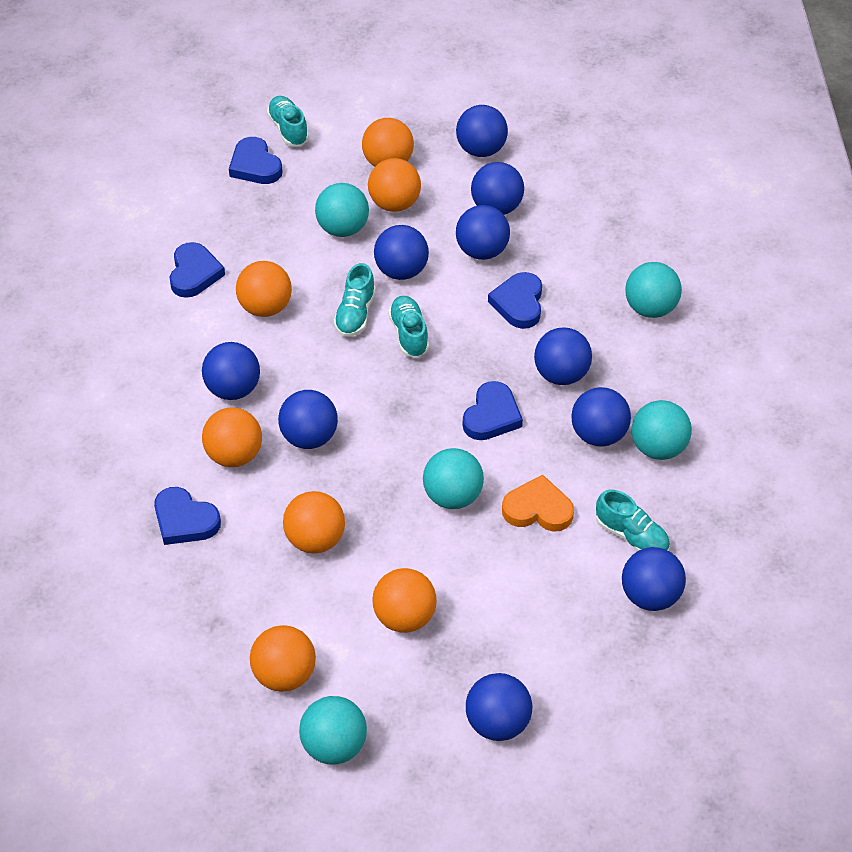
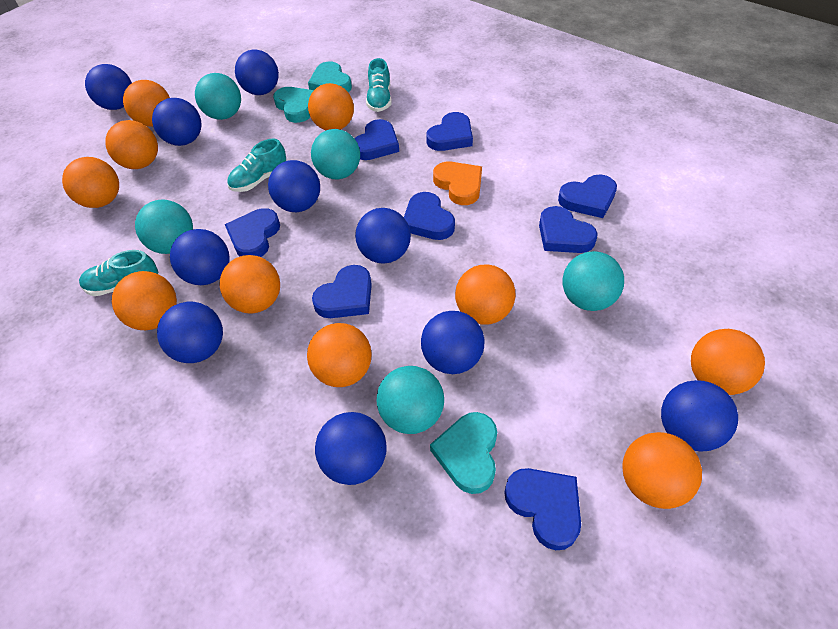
blue heart: [154,487,221,545] [170,242,225,298] [229,137,282,184] [462,381,523,440] [488,272,542,329] = 5 -> [225,208,280,257] [312,265,372,318] [354,119,399,160] [404,192,455,240] [426,112,473,151] [504,468,581,550] [539,206,598,253] [558,174,617,218] = 8
orange ball: [202,408,262,467] [236,261,292,317] [250,625,316,692] [283,491,345,554] [362,118,414,167] [368,158,421,212] [372,568,437,633] = 7 -> [62,157,119,208] [105,120,158,169] [112,271,177,330] [123,80,170,127] [220,255,280,314] [307,323,372,387] [308,83,354,130] [455,264,516,325] [622,432,702,509] [691,329,765,395] = 10
turquoise heart: none = 0 -> [273,87,314,123] [308,62,352,93] [430,412,497,494] = 3
turquoise shoe: [267,96,309,146] [334,263,376,337] [388,296,429,358] [596,490,670,551] = 4 -> [79,250,158,296] [227,138,286,192] [366,58,392,112] = 3

